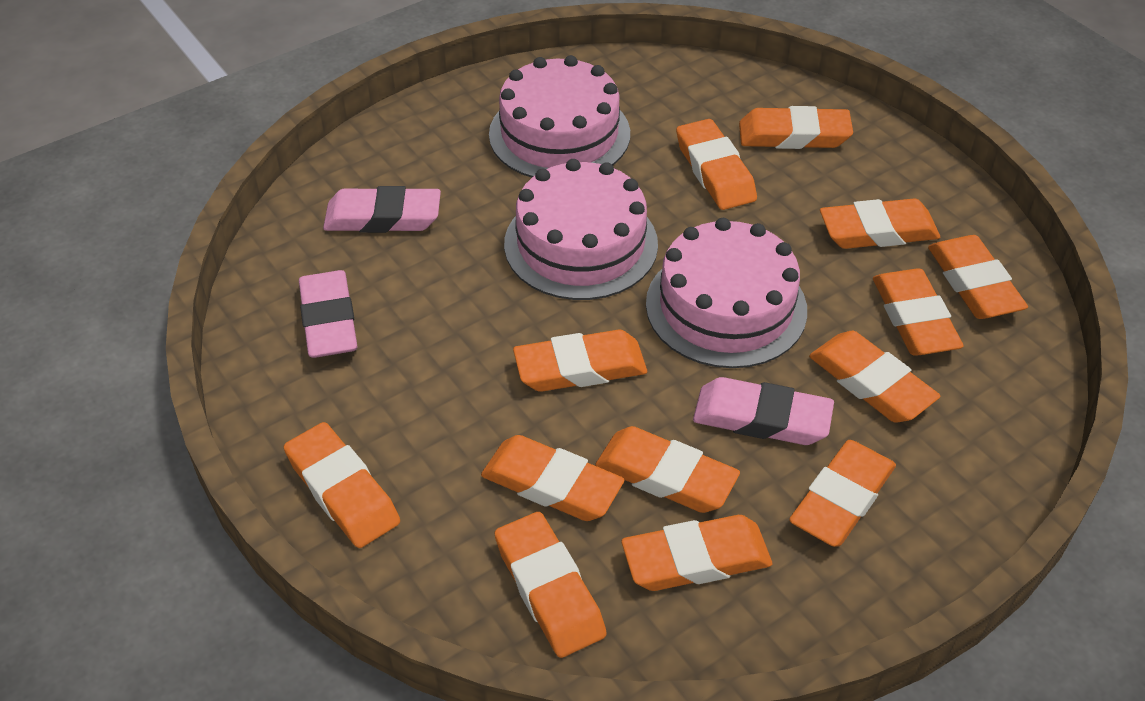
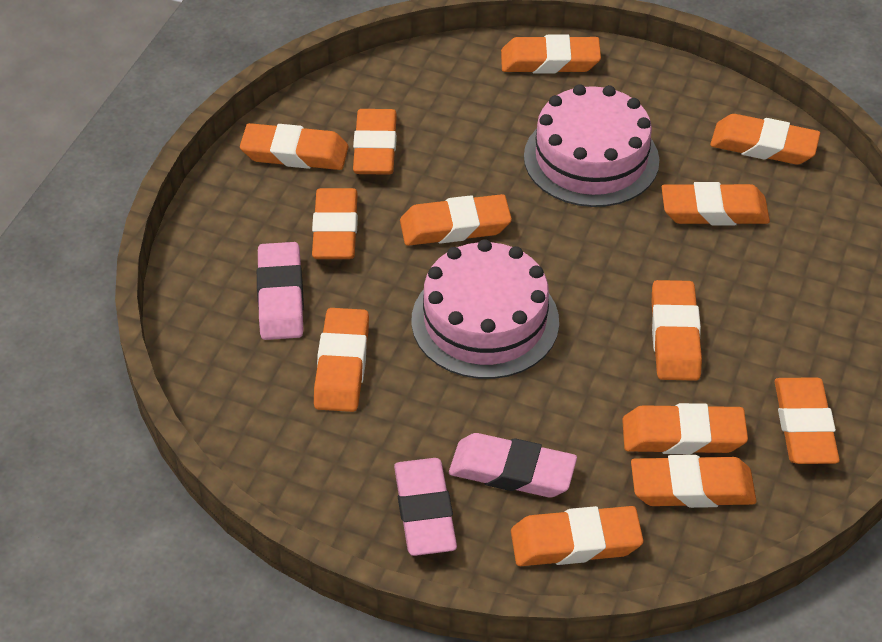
pink cake: [489,55,630,178] [504,159,658,300] [646,218,807,368] = 3 -> [411,239,559,379] [524,84,659,207] = 2

